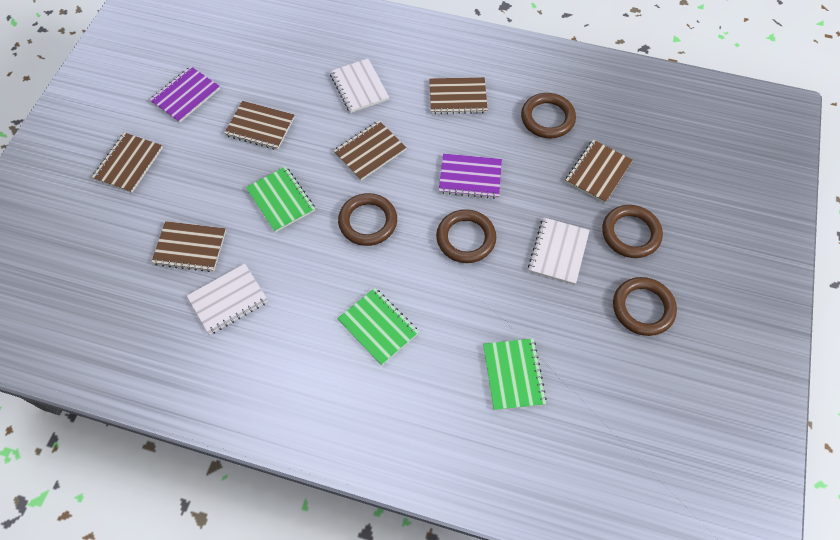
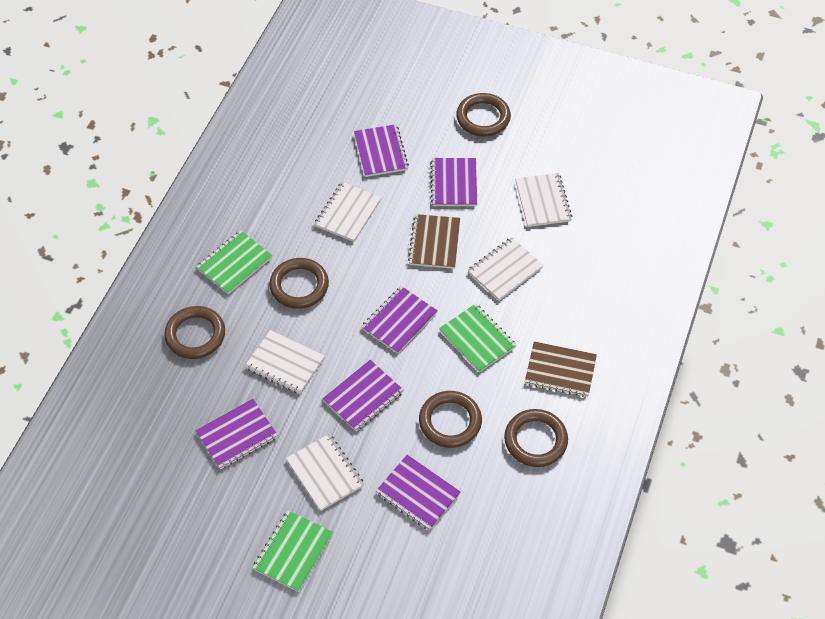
brown notebook: [92,132,163,193] [151,221,226,272] [224,101,295,150] [333,121,407,180] [429,77,488,115] [565,140,633,203] = 6 -> [408,214,460,269] [525,341,597,397] = 2
purple notebook: [149,66,220,123] [439,154,502,199] = 2 -> [195,399,278,470] [323,360,403,431] [354,124,409,177] [361,286,438,354] [376,455,461,531] [430,158,477,206] = 6
white notebook: [187,264,268,335] [330,59,389,113] [528,218,590,285] = 3 -> [245,330,325,394] [286,434,364,511] [314,182,382,242] [467,237,544,301] [515,173,572,227] = 5

